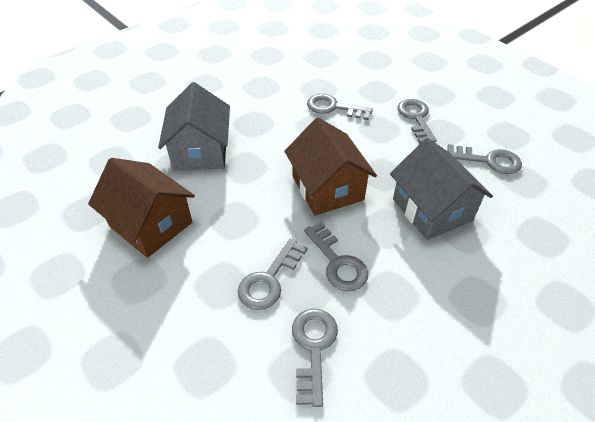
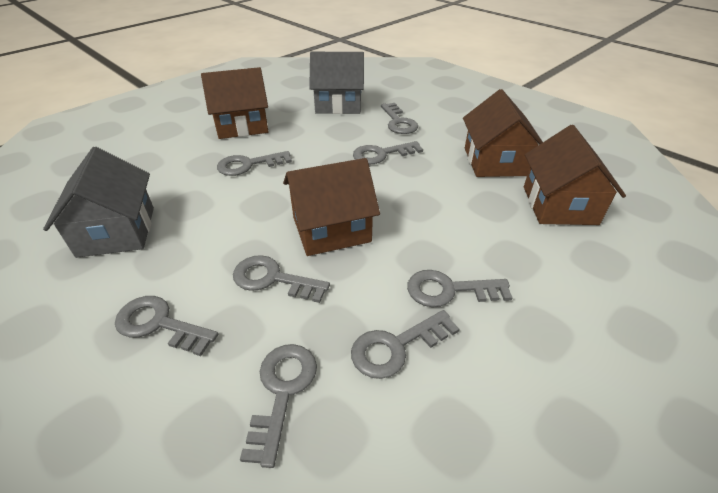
brown house: [88,158,195,258] [284,117,377,216] = 2 -> [201,67,268,139] [283,158,380,256] [463,89,543,177] [524,125,626,225] = 4
grey key: [238,238,307,310] [292,308,338,407] [304,222,368,291] [307,94,373,120] [398,99,437,144] [447,144,522,174] = 6 -> [115,296,218,356] [217,151,292,176] [233,255,330,303] [240,344,317,468] [351,310,459,379] [353,141,423,164] [381,103,418,134] [407,270,513,307] = 8

